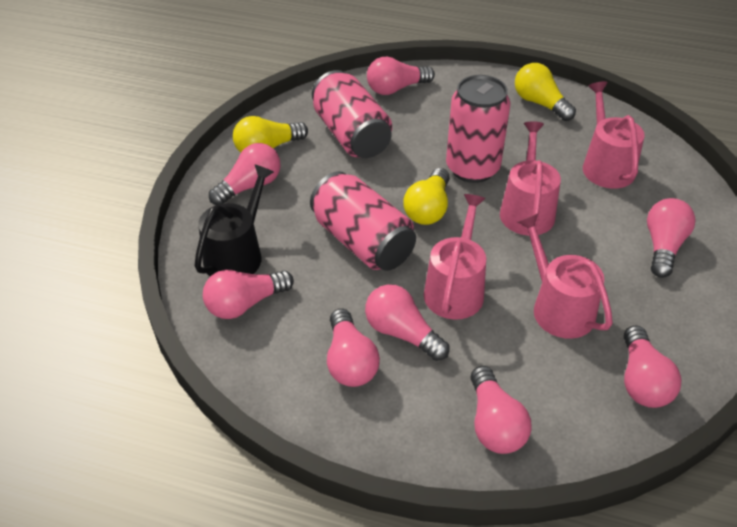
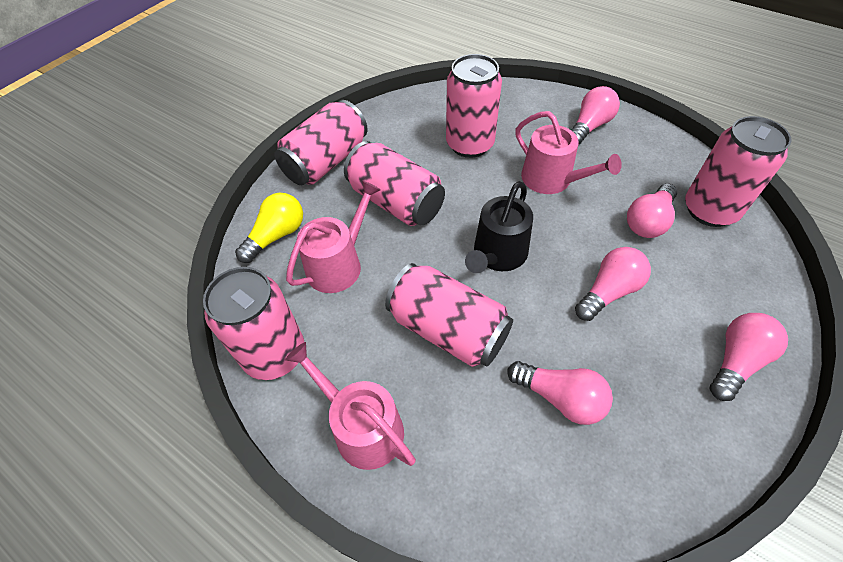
pink can: [310,171,416,271] [312,70,392,158] [446,75,511,183] = 3 -> [203,267,304,380] [274,100,368,185] [344,141,445,226] [385,263,513,367] [446,54,502,158] [685,116,791,227] = 6
pink light bulb: [203,270,294,319] [209,143,280,205] [327,309,380,387] [365,284,449,361] [367,56,435,95] [470,366,531,454] [624,325,681,408] [647,198,695,278] = 8 -> [508,361,613,425] [571,86,620,145] [575,247,651,321] [627,184,677,238] [710,313,788,401] = 5
pink watering can: [424,194,486,320] [500,121,561,236] [518,214,613,339] [583,81,645,189] = 4 -> [285,342,416,470] [286,180,381,293] [516,111,622,194] = 3
yellow light bulb: [233,116,308,153] [403,168,450,225] [515,63,576,121] = 3 -> [235,193,303,263] = 1

